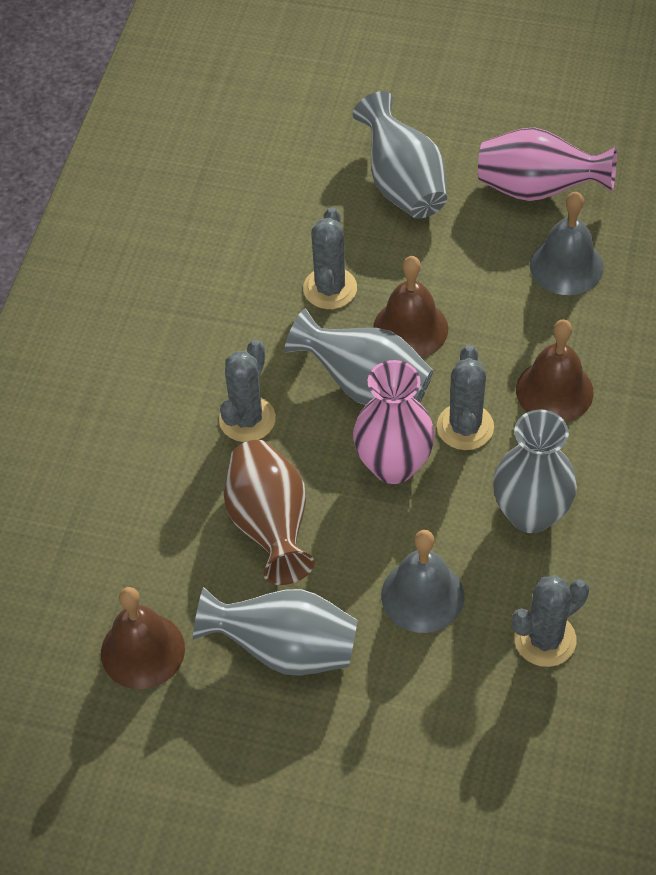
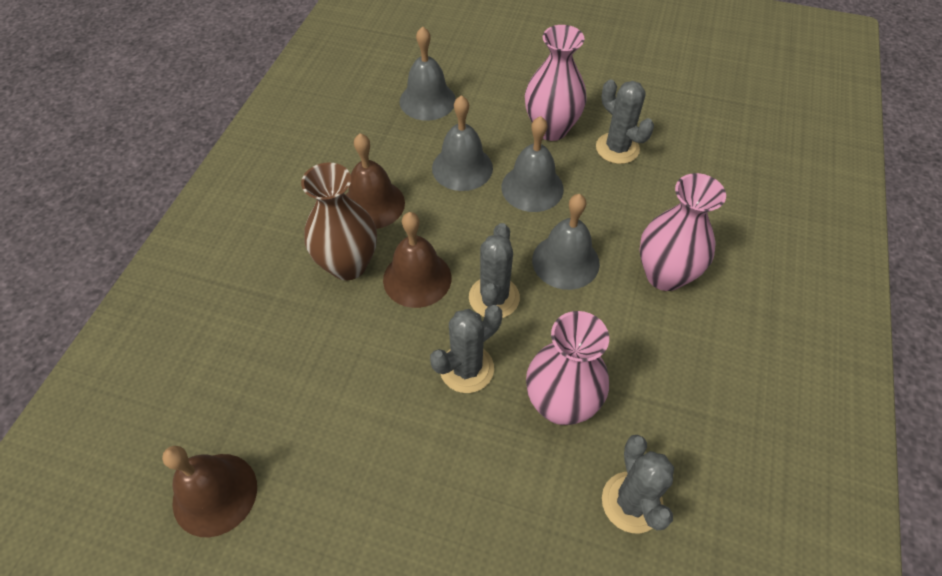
grey bell: [381,530,464,633] [530,192,604,295] = 2 -> [400,26,456,121] [432,95,493,191] [501,116,564,212] [532,194,600,290] = 4
grey vase: [193,587,358,676] [285,308,433,405] [353,91,447,219] [493,410,577,533] = 4 -> none = 0
pink vase: [353,360,435,484] [478,128,617,201] = 2 -> [525,25,587,141] [526,311,609,425] [639,173,726,291] = 3

